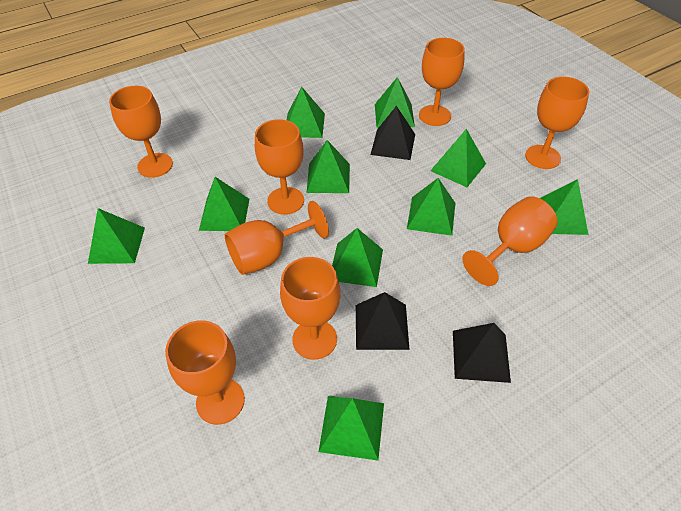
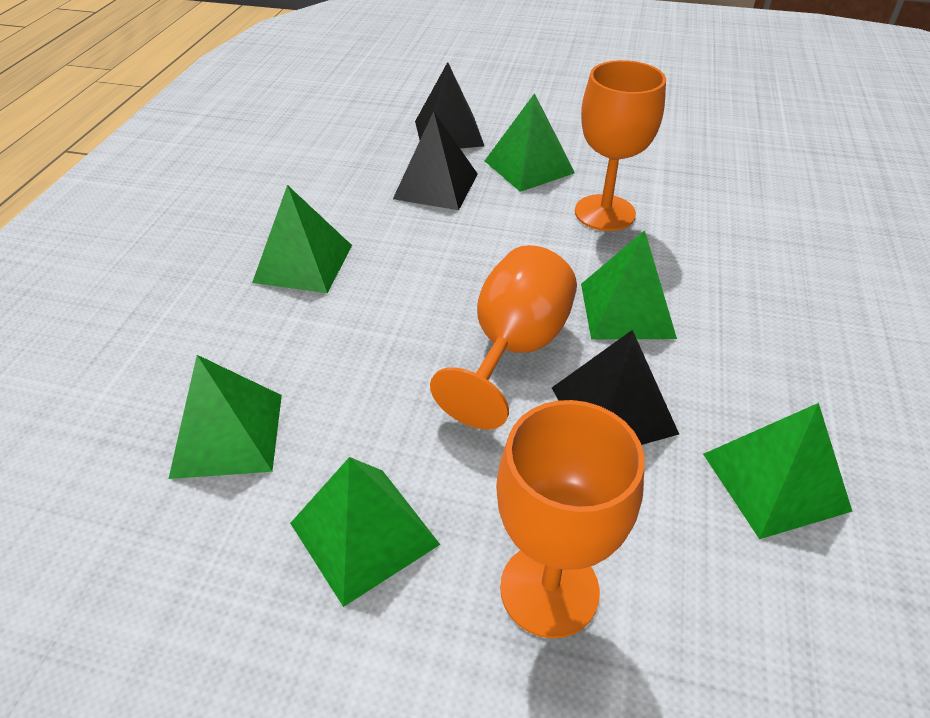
green pyramid: [88,208,145,264] [199,177,249,231] [287,87,325,138] [307,140,350,193] [319,396,384,460] [332,228,383,287] [375,77,415,128] [407,178,455,236] [430,129,486,187] [540,179,589,235] = 10 -> [168,355,282,479] [252,185,352,293] [290,457,440,607] [485,93,575,192] [581,230,677,339] [703,403,853,539] = 6
orange goblet: [109,86,173,178] [165,320,245,425] [225,201,329,275] [255,119,304,215] [280,257,340,360] [419,38,465,126] [462,196,558,286] [525,77,589,169] = 8 -> [430,245,577,430] [496,400,644,638] [575,60,666,231] = 3

